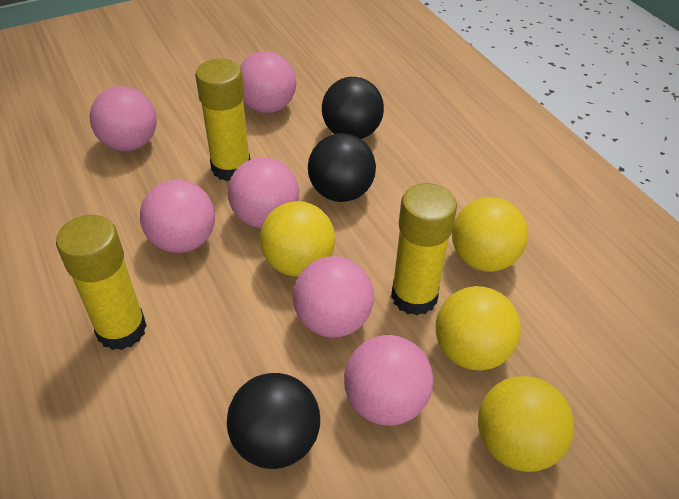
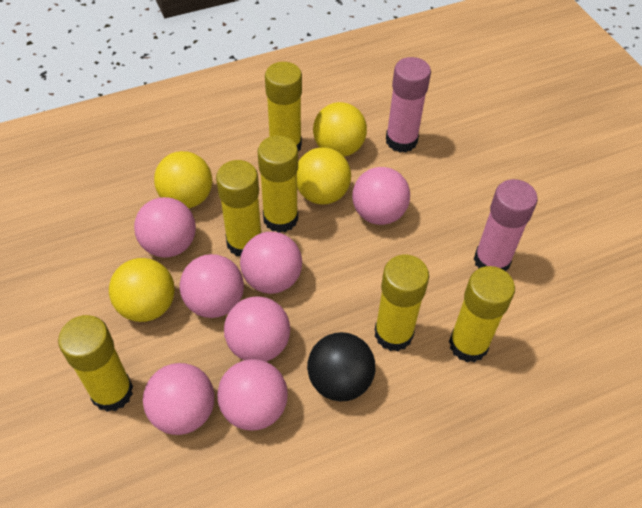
black ball: [227,373,320,469] [308,133,376,202] [322,77,384,139] = 3 -> [307,332,375,402] = 1
pink ball: [90,86,157,151] [140,179,215,253] [228,157,299,228] [240,51,296,113] [293,256,374,338] [344,335,433,426] = 6 -> [134,197,196,258] [143,363,214,435] [180,254,244,318] [217,359,288,431] [224,297,290,361] [240,232,302,294] [352,167,410,225] = 7
pink glue stick: none = 0 -> [386,57,431,153] [474,179,538,271] = 2
yellow glue stick: [56,215,147,350] [195,59,250,181] [391,183,457,316] = 3 -> [58,315,133,412] [216,160,261,256] [257,135,298,233] [265,62,302,151] [375,255,429,351] [449,266,515,362] = 6

